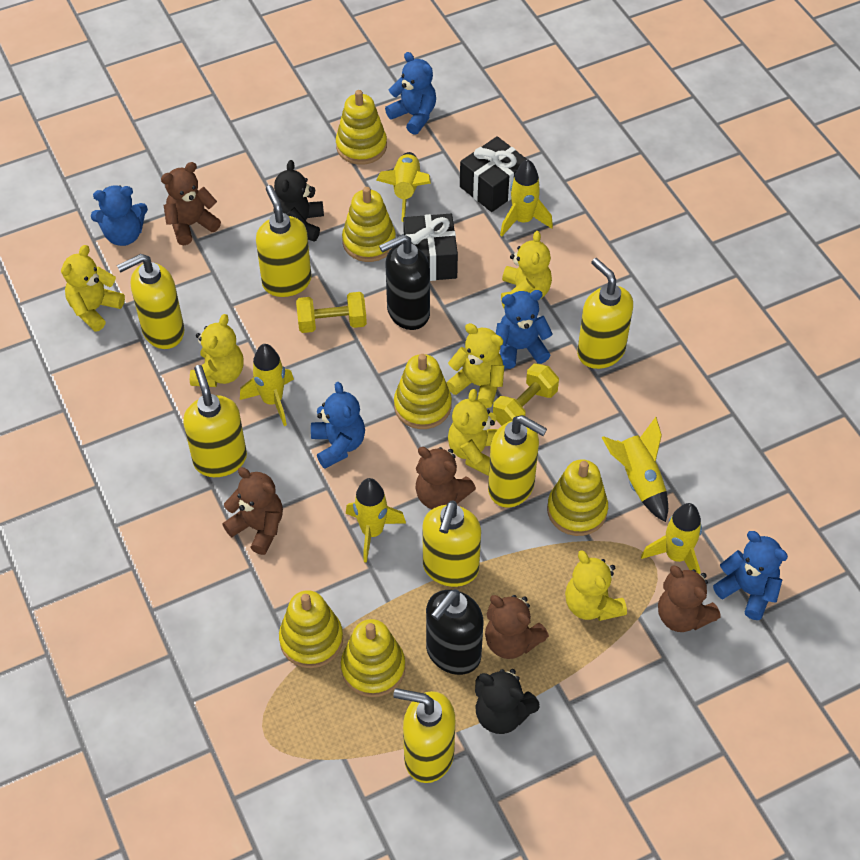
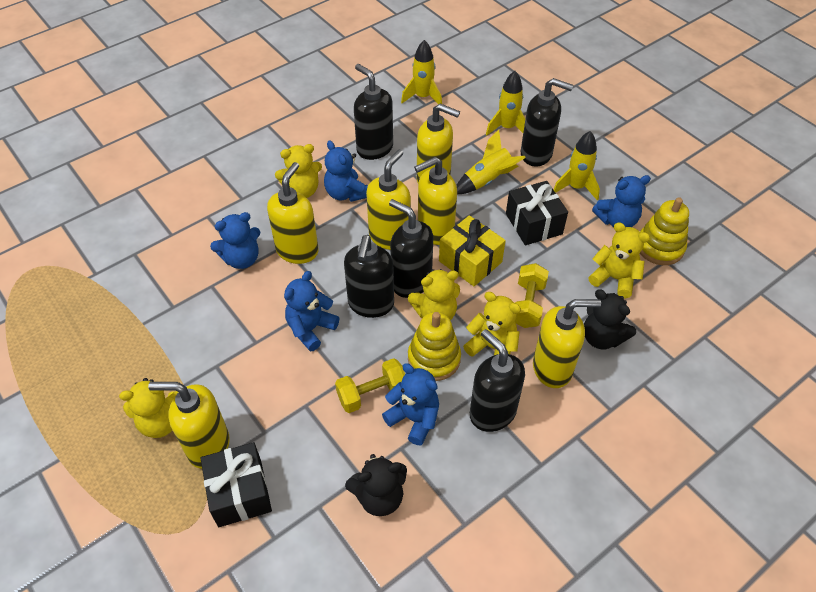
black soap dispenser: [379,234,430,330] [426,589,484,675] = 2 -> [344,235,394,318] [354,64,393,160] [389,199,433,298] [470,329,525,432] [521,78,573,167] = 5
brown teddy bear: [161,162,221,245] [222,467,283,555] [415,447,476,509] [485,595,549,659] [658,565,721,632] = 5 -> none = 0
yellow gift: none = 0 -> [439,215,506,286] = 1
yellow rocket: [240,344,294,426] [346,478,406,563] [376,152,431,222] [500,159,553,237] [602,417,668,522] [641,503,702,574] = 6 -> [401,40,442,104] [456,130,526,194] [486,71,525,136] [553,131,600,201] = 4
yellow soap dispenser: [117,254,185,349] [183,365,247,477] [256,185,312,297] [393,688,455,783] [422,501,481,587] [488,415,547,508] [577,258,633,369] = 7 -> [148,382,230,469] [267,162,318,264] [366,150,411,250] [414,157,457,245] [417,103,460,183] [533,299,601,388] = 6
yellow stacking toy: [279,590,343,668] [336,90,387,165] [341,619,405,697] [342,187,396,262] [394,354,452,429] [547,460,608,536] = 6 -> [408,312,461,381] [640,197,689,265] = 2
yellow teddy bear: [61,245,125,332] [190,314,244,387] [447,323,504,408] [448,389,498,476] [501,231,552,308] [565,550,627,621] = 6 -> [119,378,178,438] [275,144,322,198] [408,269,460,320] [463,292,521,357] [588,222,650,298] = 5

